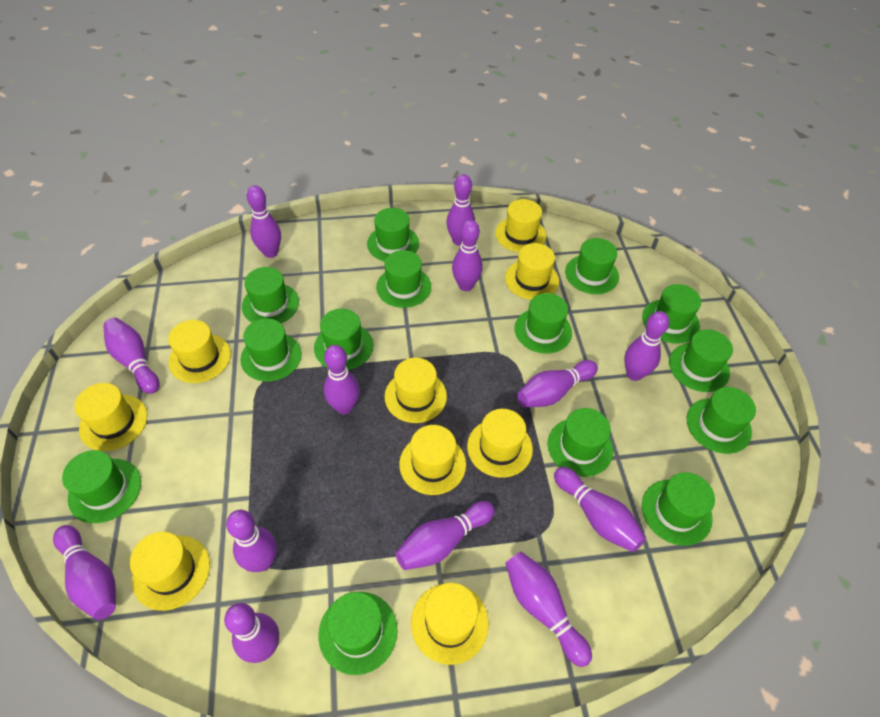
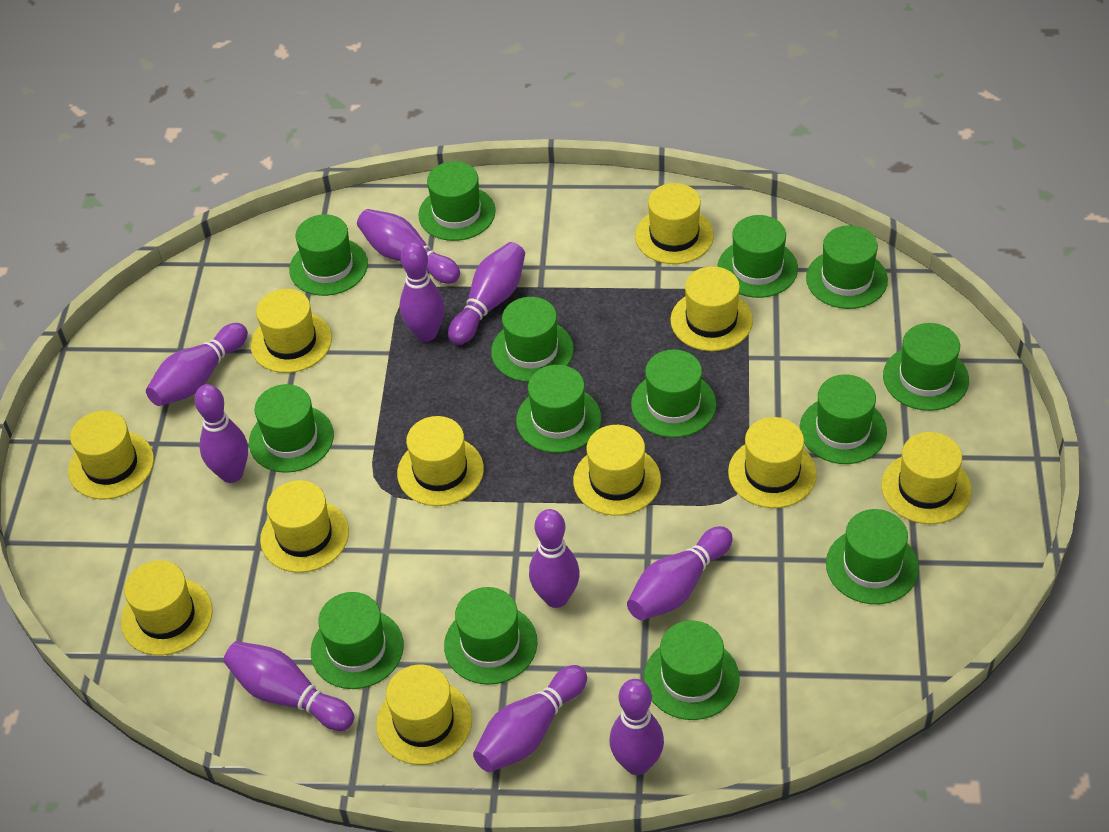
purple bowling pin: [53,525,116,620] [103,318,159,394] [224,603,279,663] [226,510,277,572] [247,185,281,258] [324,345,360,414] [395,501,495,570] [446,174,475,246] [452,220,483,291] [505,552,592,667] [517,360,598,407] [554,467,646,552] [624,311,669,381] = 13 -> [146,323,248,406] [194,384,248,483] [223,641,354,731] [357,209,460,284] [400,242,445,342] [448,242,525,345] [473,665,587,772] [529,509,580,608] [610,679,664,775] [627,526,733,620] = 10
yellow hat: [74,383,147,451] [130,532,210,611] [168,320,231,383] [384,358,447,423] [399,425,466,495] [411,583,489,665] [467,409,533,478] [495,199,547,252] [505,243,559,300] = 9 -> [68,411,154,499] [121,560,212,656] [251,289,332,373] [260,480,349,573] [376,665,472,765] [397,416,484,506] [573,425,661,516] [635,183,714,264] [670,266,753,351] [728,417,817,508] [881,432,972,524] = 11

